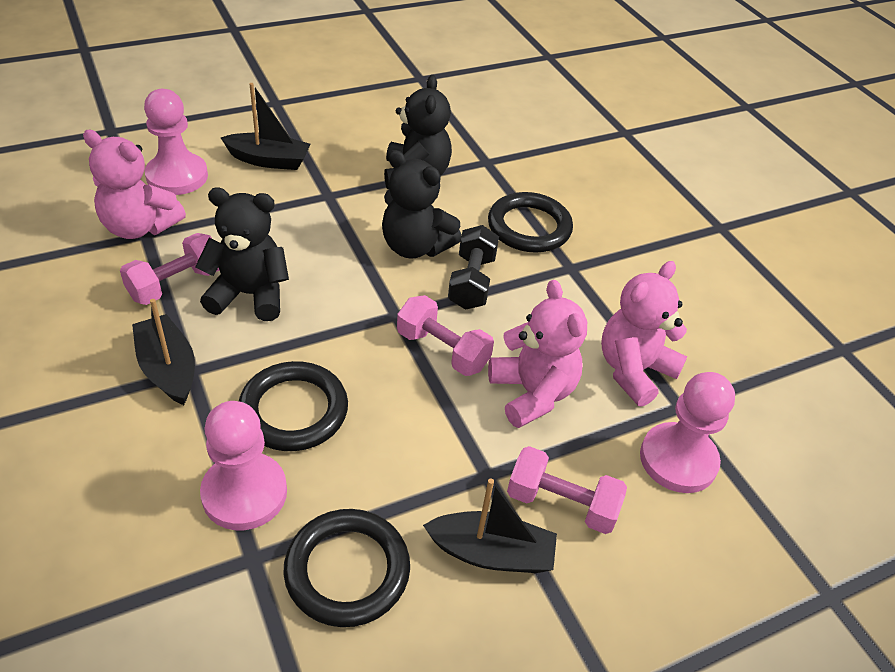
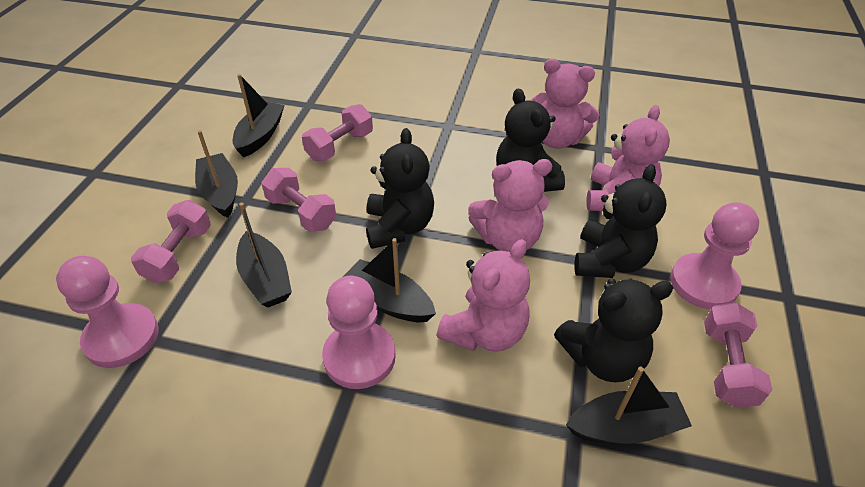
black boat: [132,299,195,405] [221,83,311,170] [423,479,557,573] = 3 -> [195,130,238,218] [233,74,284,157] [236,202,292,307] [343,238,436,322] [566,367,692,444] = 5
black dumbbell: [448,225,499,310] = 1 -> none = 0
black ring: [239,361,348,451] [283,509,410,627] [488,192,573,252] = 3 -> none = 0
black teddy bear: [195,188,289,321] [382,150,461,258] [384,75,452,189] = 3 -> [366,128,434,249] [496,88,565,192] [554,279,673,382] [574,164,667,278] = 4
pink dumbbell: [120,233,219,305] [397,295,494,376] [507,446,627,534] = 3 -> [131,200,211,284] [261,168,336,232] [302,104,373,161] [704,302,772,408] = 4
pink teddy bear: [83,130,186,239] [488,280,587,428] [601,261,687,407] = 3 -> [437,239,530,352] [468,159,552,252] [531,59,600,149] [586,105,670,211] = 4

